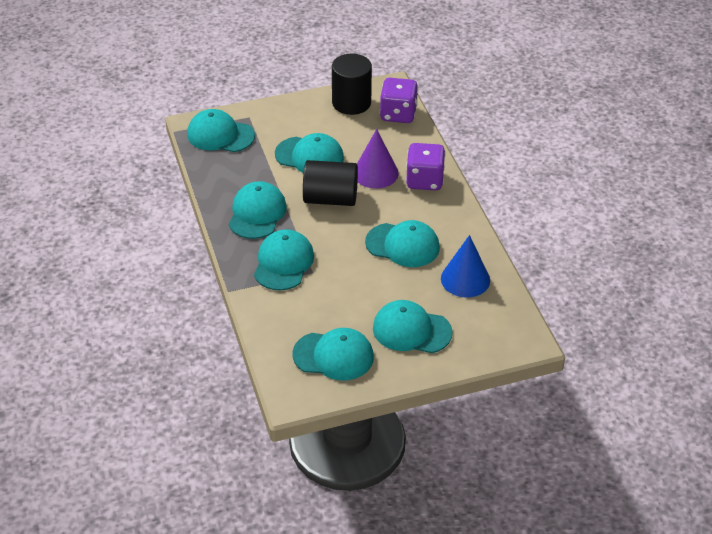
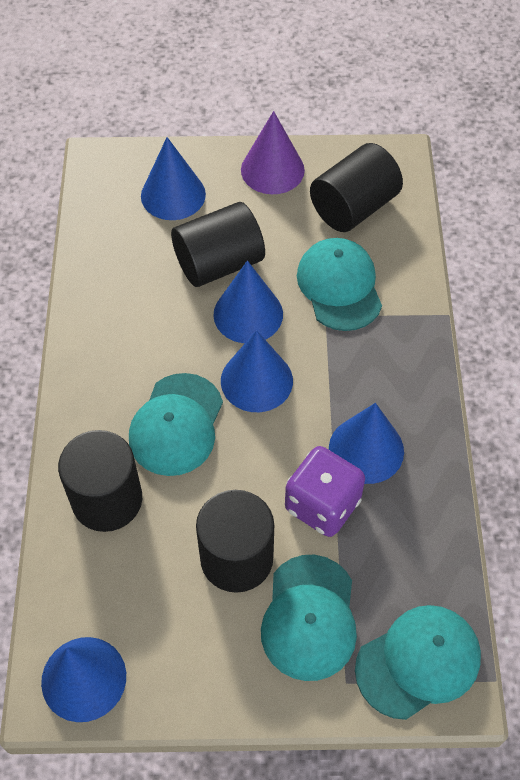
black cylinder: [303,160,358,206] [332,54,372,115] = 2 -> [58,430,142,532] [171,202,265,287] [196,490,274,593] [310,143,403,232] = 4
blue cone: [441,235,490,298] = 1 -> [41,637,126,722] [141,137,206,220] [213,261,283,343] [221,330,293,412] [329,403,404,484] = 5
purple dice: [380,78,418,123] [406,143,446,190] = 2 -> [285,446,365,537] = 1
turquoise cap: [187,109,255,152] [229,181,287,239] [254,229,314,291] [275,133,344,173] [292,328,374,380] [365,220,440,267] [373,300,453,353] = 7 -> [129,373,223,476] [261,555,357,681] [297,238,382,331] [355,605,481,720] = 4

